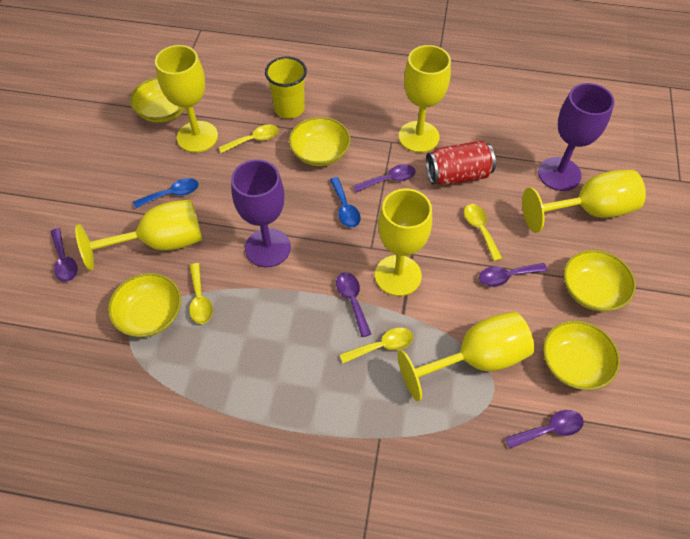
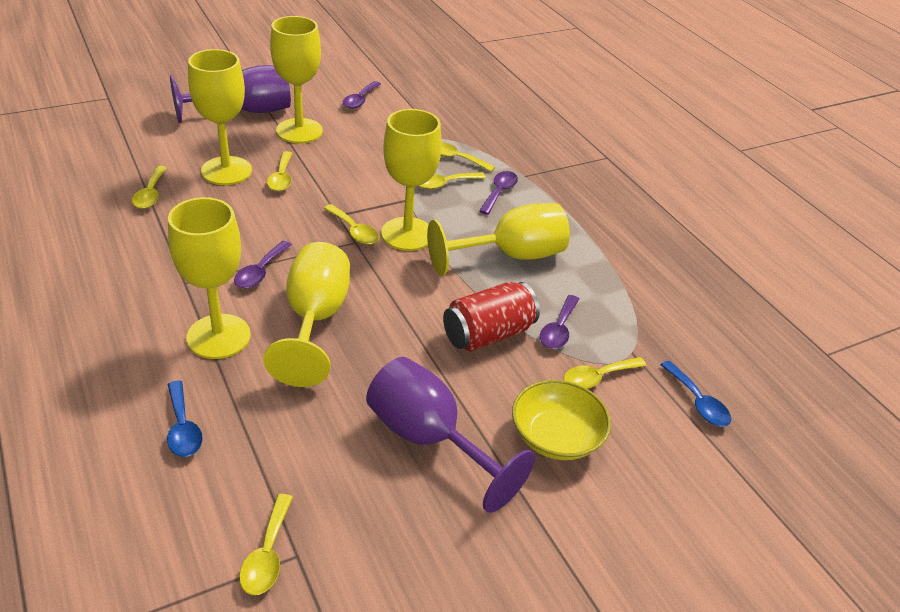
purple spoon: [51,228,78,282] [336,272,371,337] [353,164,416,192] [479,263,548,287] [505,410,584,449] = 5 -> [234,241,292,289] [343,81,381,109] [479,171,518,215] [540,295,579,349] = 4
yellow bowl: [108,273,181,337] [130,77,186,123] [289,117,350,166] [543,321,620,390] [564,250,636,311] = 5 -> [512,380,611,460] = 1
yellow cup: [265,56,307,119] = 1 -> none = 0
yellow spoon: [189,263,213,324] [218,125,279,153] [340,328,413,364] [464,204,503,261] = 4 -> [132,166,167,209] [239,494,293,595] [267,151,293,191] [323,204,379,245] [419,173,486,189] [441,142,495,172] [564,357,646,389] = 7

